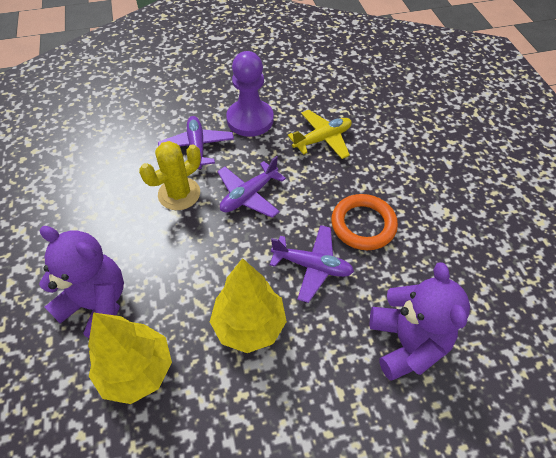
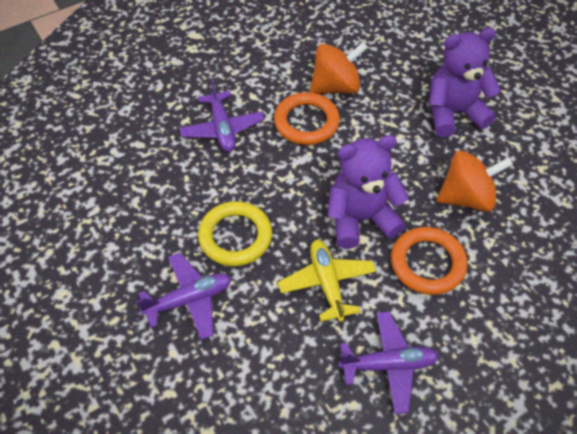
orange ring: [331,194,398,250] = 1 -> [274,92,340,145] [391,227,468,295] = 2
orange spinning top: none = 0 -> [310,42,368,94] [437,151,513,212] = 2
purple pawn: [226,51,274,137] = 1 -> none = 0
yellow cactus: [139,141,201,210] = 1 -> none = 0
yellow ring: none = 0 -> [198,201,272,266] = 1
yellow tree: [88,313,172,404] [210,258,287,353] = 2 -> none = 0

